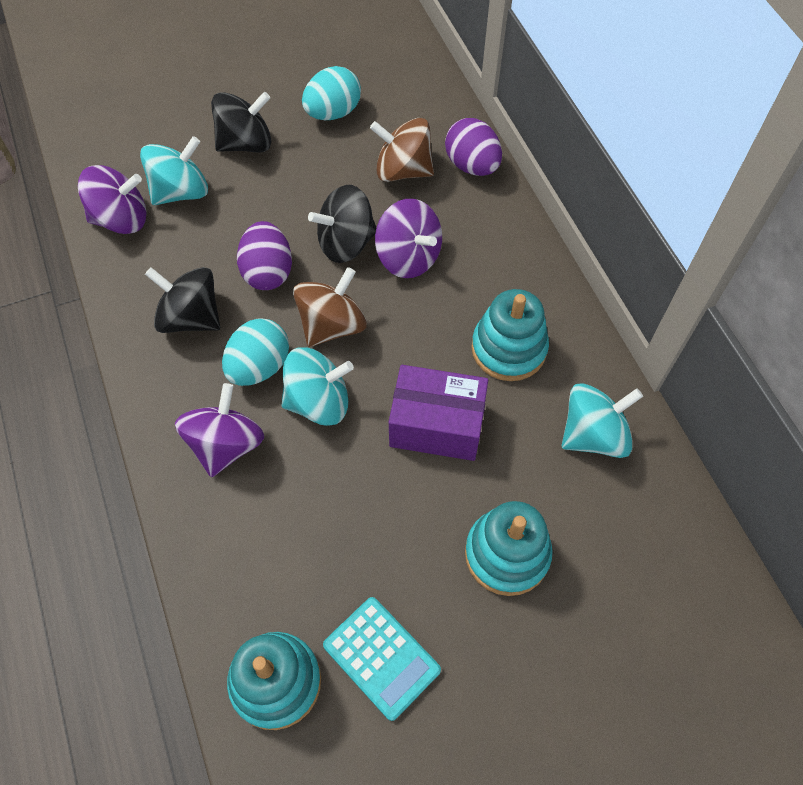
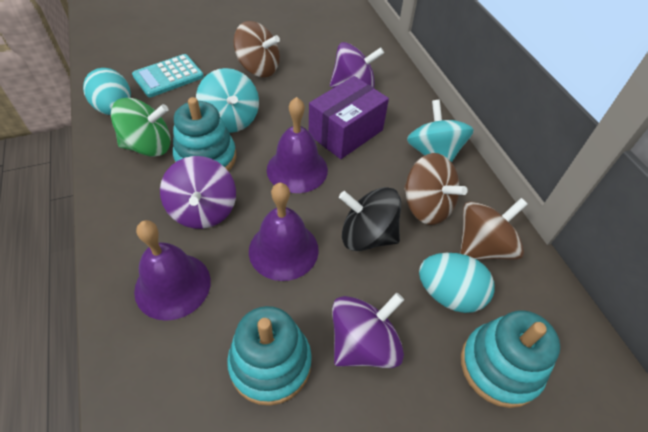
black spinning top: [145,267,220,333] [211,92,271,152] [308,185,376,263] = 3 -> [339,187,401,251] = 1
brown spinning top: [293,267,367,347] [370,118,434,182] = 2 -> [233,21,280,77] [404,153,468,225] [460,198,528,260] = 3
green spinning top: none = 0 -> [111,98,171,157] = 1
purple bell: none = 0 -> [134,220,211,321] [249,183,319,281] [267,97,328,193] = 3
purple egg: [237,221,292,290] [445,118,502,176] = 2 -> none = 0
turquoise spinning top: [140,136,208,205] [282,347,354,426] [561,383,643,458] = 3 -> [196,68,259,133] [407,100,474,162] = 2

